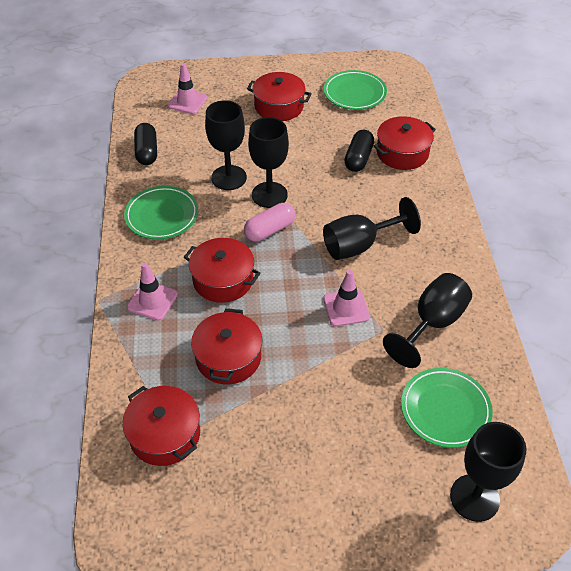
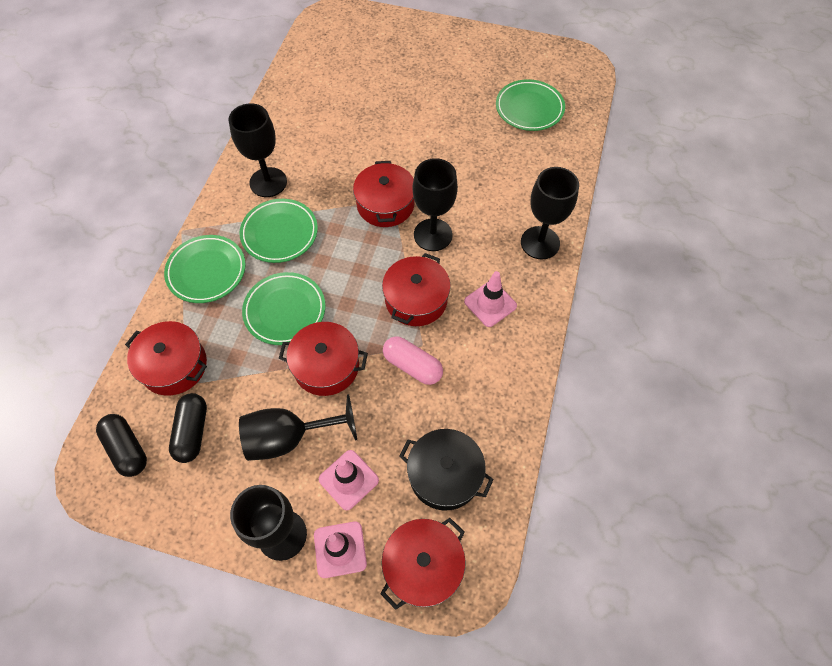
black pot: none = 0 -> [399,429,494,511] = 1
green plate: [124,186,198,239] [324,70,387,110] [401,368,493,448] = 3 -> [164,235,246,303] [239,199,318,263] [242,272,325,345] [496,79,565,131] = 4

